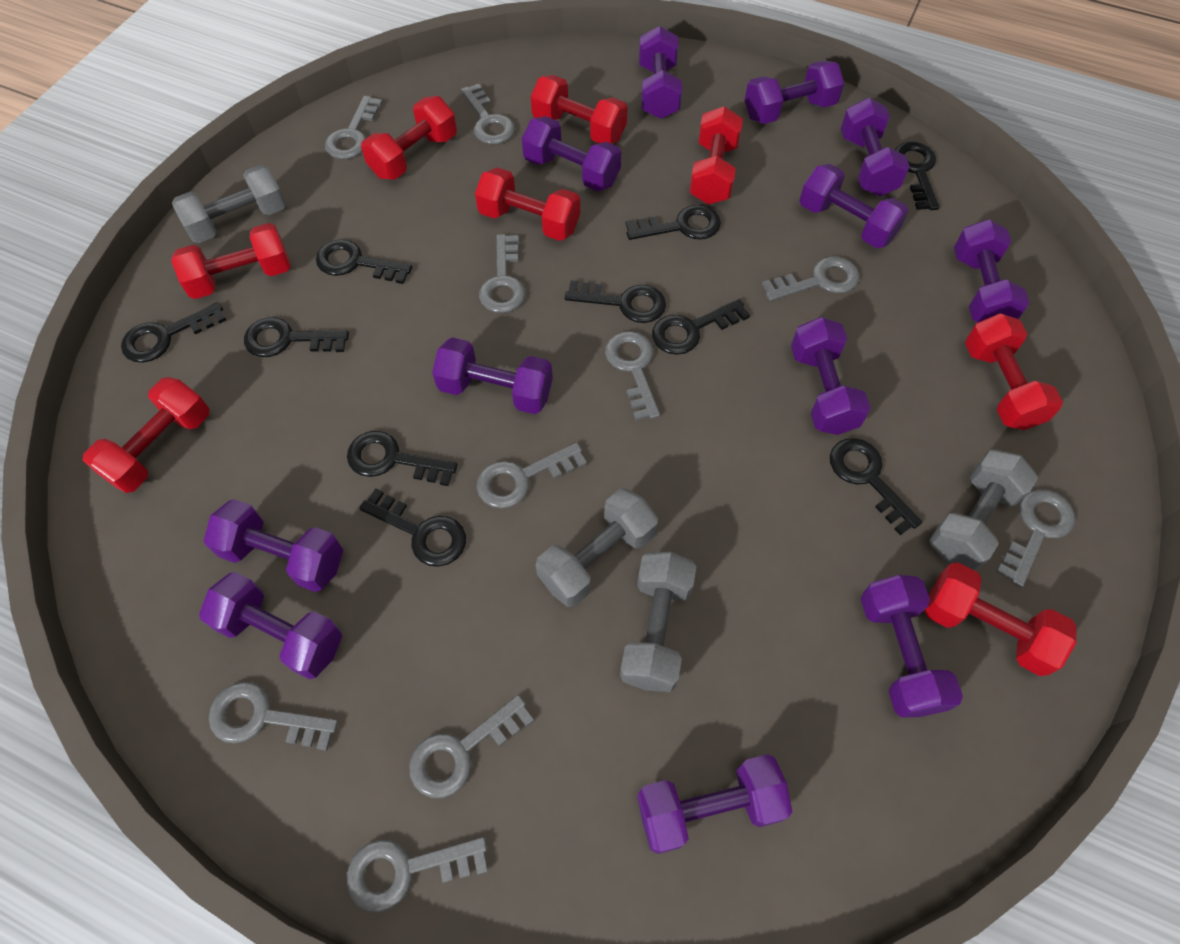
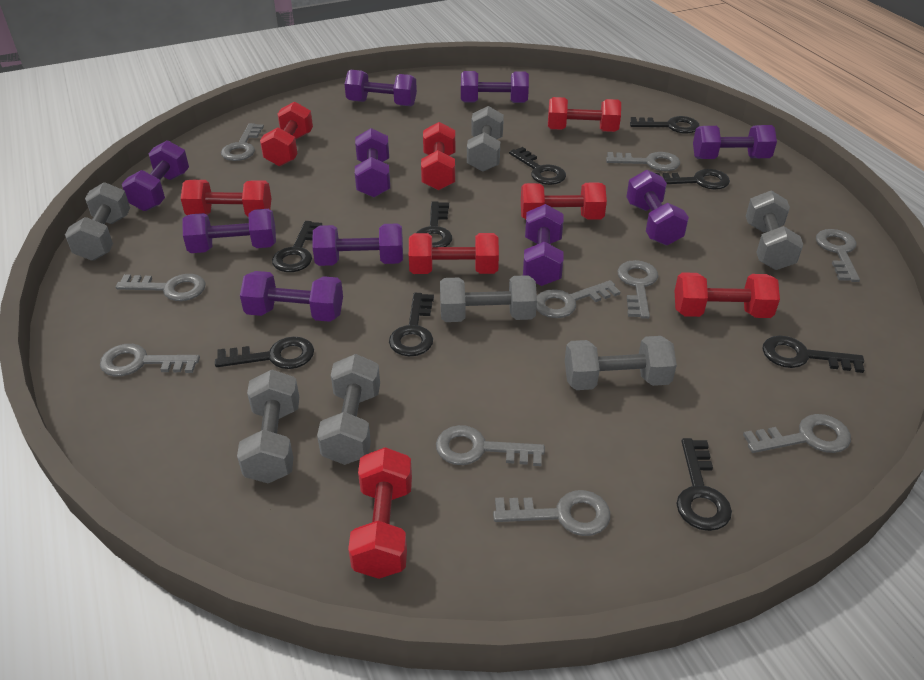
black key: [121,302,226,363] [244,317,349,357] [316,239,412,284] [347,431,458,486] [359,488,466,567] [565,280,666,323] [625,205,721,240] [652,299,750,355] [830,438,922,535] [895,141,939,210] = 10 -> [215,337,314,369] [272,221,323,272] [389,293,434,356] [417,201,452,247] [509,147,566,185] [630,116,700,133] [655,169,730,189] [676,438,732,531] [762,336,864,373] = 9
grey dumbbell: [172,164,286,243] [536,488,658,607] [620,552,696,692] [929,450,1038,570] = 4 -> [65,182,130,261] [237,369,299,483] [317,354,380,465] [440,275,537,322] [467,106,504,172] [565,336,677,390] [746,190,803,270] = 7
purple dumbbell: [199,572,343,679] [203,499,343,592] [432,337,553,414] [522,116,621,191] [637,754,792,854] [639,26,683,119] [745,60,844,124] [791,317,871,435] [799,164,909,248] [841,98,910,196] [861,575,963,718] [954,219,1029,322] = 12 -> [122,140,189,211] [182,209,276,253] [240,271,343,322] [312,224,403,266] [345,70,417,106] [355,128,390,197] [461,71,529,103] [523,204,563,286] [626,170,689,245] [693,125,777,159] = 10

